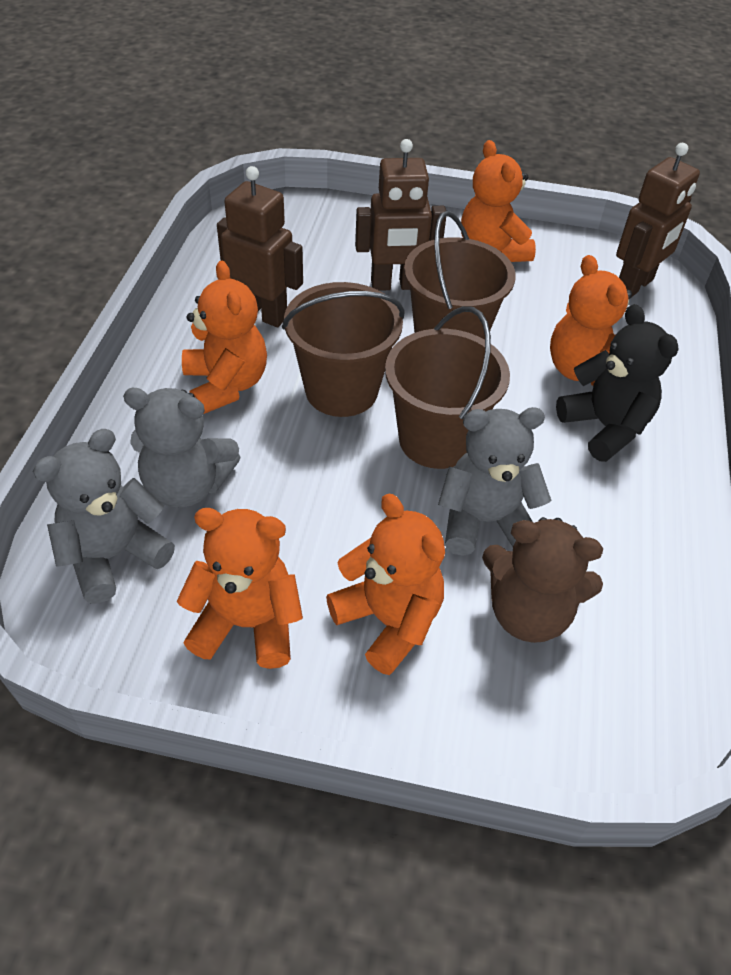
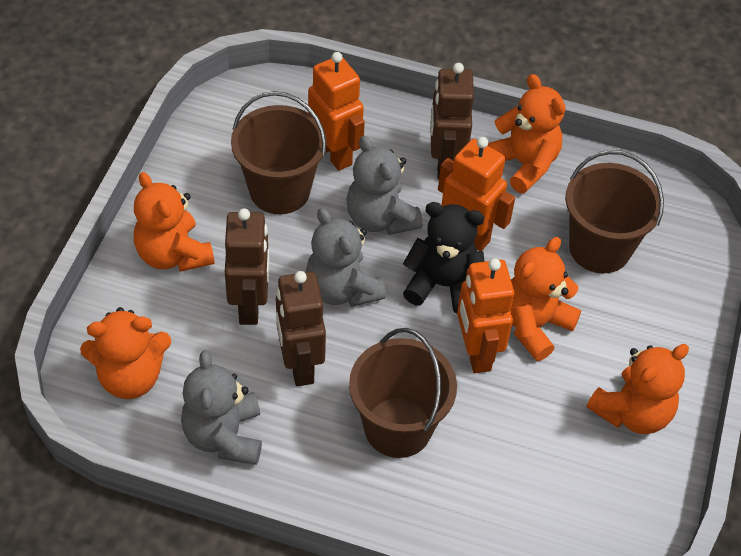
brown teddy bear: [482,517,603,643] = 1 -> none = 0
orange robot: none = 0 -> [308,52,365,171] [438,137,515,251] [457,259,514,373] = 3

